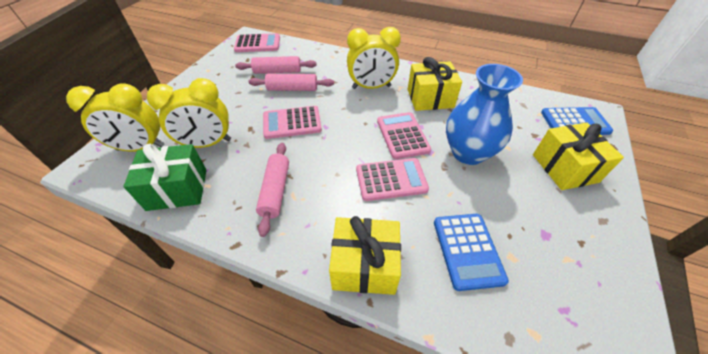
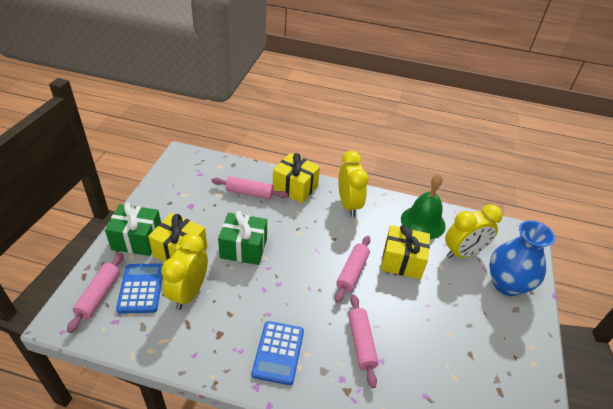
green bell: none = 0 -> [401,174,446,239] = 1
green gift: [123,144,206,211] = 1 -> [105,203,161,256] [218,211,267,265] = 2
pink calculator: [234,33,280,52] [263,106,322,139] [356,158,429,201] [377,112,431,159] = 4 -> none = 0
pink rolling pin: [235,56,317,74] [249,74,334,91] [256,143,289,237] = 3 -> [67,253,124,333] [212,176,288,200] [335,236,370,303] [348,295,379,388] = 4

